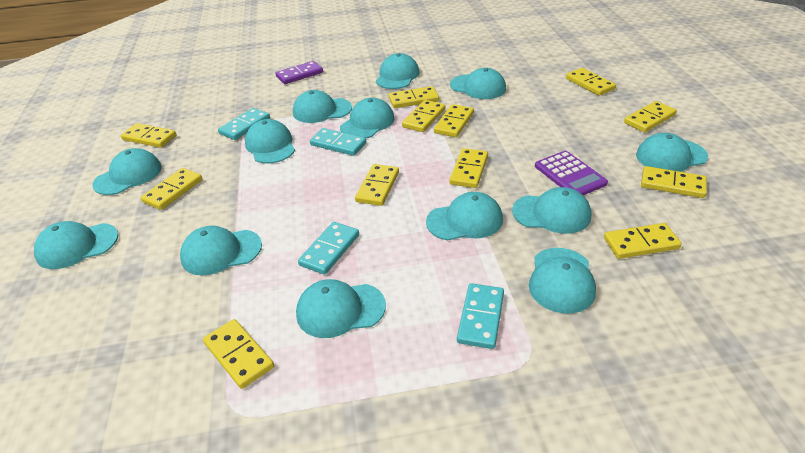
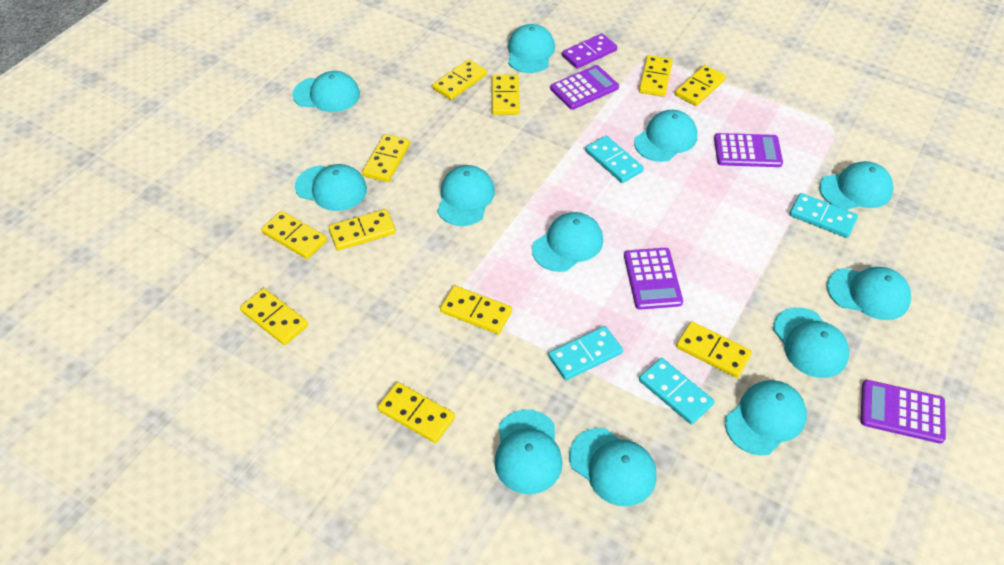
purple calculator: [535,151,608,195] = 1 -> [550,65,619,110] [624,248,683,310] [714,133,783,167] [860,380,946,444] = 4
turquoise cap: [34,221,118,269] [92,148,162,195] [180,226,262,276] [245,119,295,164] [293,90,352,123] [296,279,386,338] [340,97,395,138] [376,53,420,89] [426,192,503,241] [450,68,506,99] [512,187,591,234] [529,248,596,314] [636,133,708,172] = 13 -> [292,71,360,112] [295,164,367,211] [437,165,495,226] [494,409,562,494] [508,24,555,73] [532,212,603,272] [569,428,657,506] [634,110,697,162] [725,380,807,456] [773,307,849,378] [819,161,894,210] [827,267,911,320] = 12
yellow domino: [121,123,176,148] [141,168,202,210] [203,319,274,389] [355,164,399,206] [389,86,439,108] [402,100,445,132] [434,104,474,137] [449,148,488,188] [566,68,616,96] [604,223,682,259] [624,101,677,132] [641,166,707,198] = 12 -> [240,288,308,345] [261,211,327,259] [328,209,396,250] [362,134,410,182] [377,382,455,443] [432,59,487,100] [440,286,512,334] [492,75,520,115] [639,55,673,97] [675,65,726,106] [676,321,752,378] = 11

